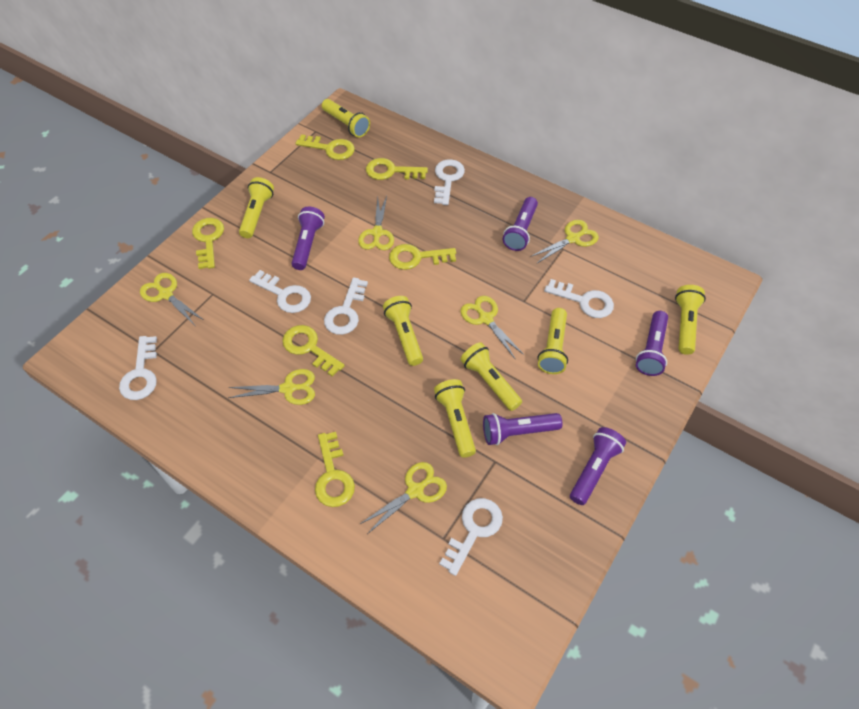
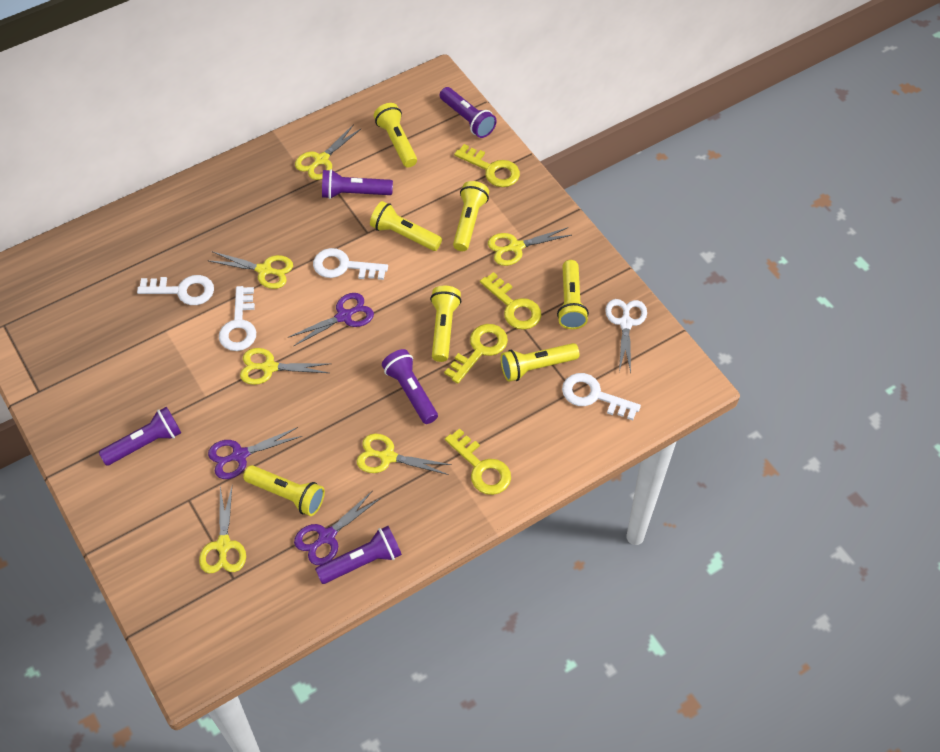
purple scissors: none = 0 -> [208,427,302,479] [289,293,374,347] [294,490,381,565] = 3
white key: [119,336,157,400] [249,270,311,313] [324,277,368,335] [434,159,465,205] [439,498,503,576] [544,279,614,318] = 6 -> [137,275,214,305] [219,286,256,351] [313,248,388,280] [562,373,641,420] = 4
white scissors: none = 0 -> [605,299,647,373] = 1
yellow key: [192,218,224,269] [282,325,345,377] [296,134,355,160] [315,432,355,507] [366,158,428,180] [389,244,456,270] = 6 -> [444,324,508,383] [445,428,511,495] [454,144,520,187] [480,272,541,330] = 4

